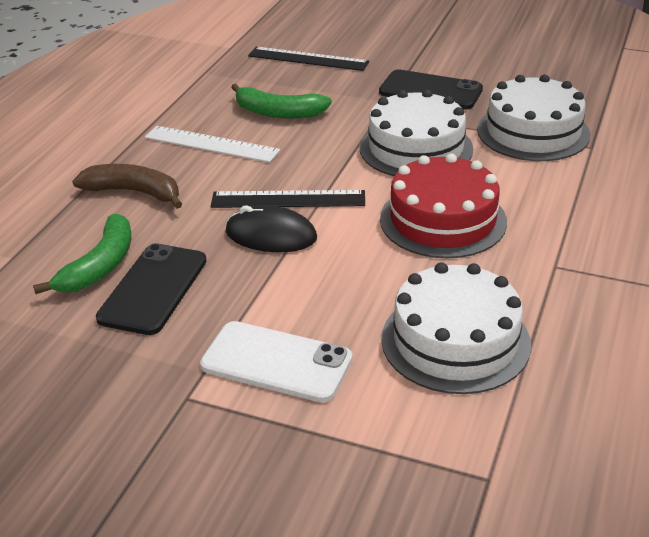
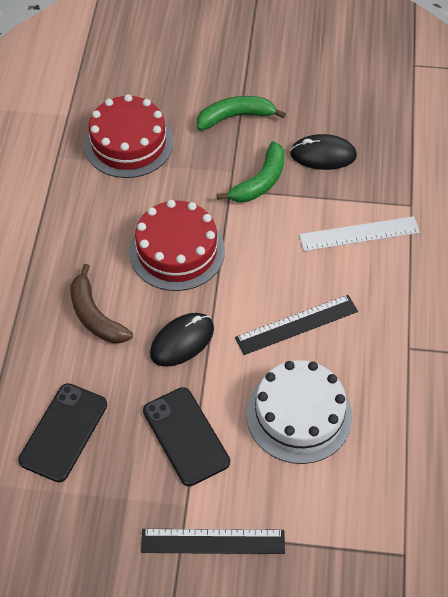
black mouse: [226,205,317,252] = 1 -> [150,313,214,367] [290,134,357,170] = 2
red cake: [380,153,507,258] = 1 -> [84,94,173,178] [129,200,225,291] = 2
white cake: [360,90,473,176] [382,262,531,394] [477,75,590,161] = 3 -> [247,360,352,464] = 1
white phone: [200,321,353,402] = 1 -> none = 0

